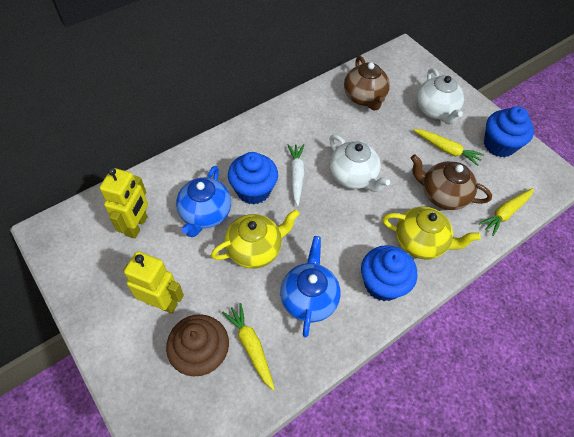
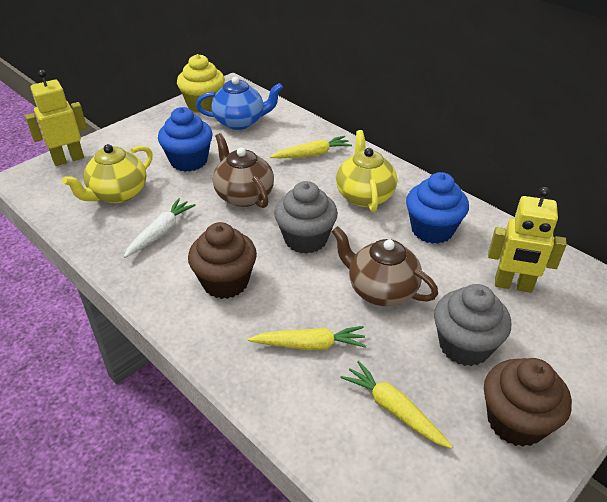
blue cupcake: [228,152,278,205] [361,245,417,301] [484,106,534,157] = 3 -> [158,107,213,172] [406,172,469,244] = 2
blue teapot: [176,166,231,237] [280,236,341,337] = 2 -> [196,77,283,130] = 1
brown cupcake: [166,314,229,376] = 1 -> [188,222,257,299] [484,358,572,447] = 2
grey cupcake: none = 0 -> [274,181,338,254] [434,284,511,366] = 2
white teapot: [329,135,390,192] [417,68,464,124] = 2 -> none = 0
yellow cupcake: none = 0 -> [177,54,225,113] = 1

